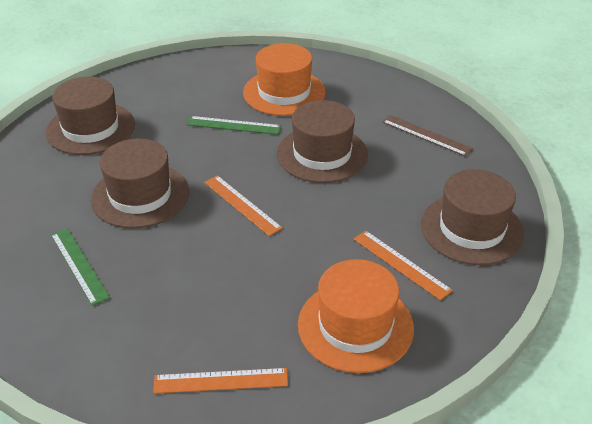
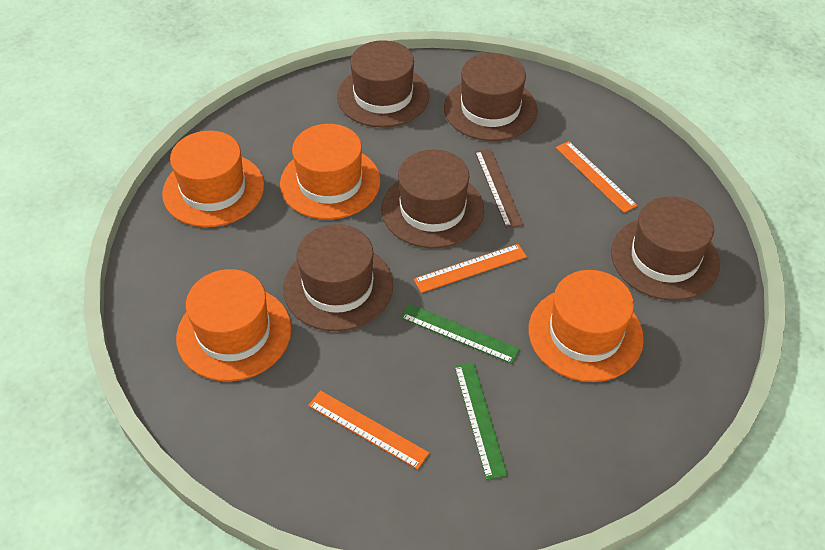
brown hat: [46,76,135,155] [91,138,189,229] [277,100,368,183] [421,169,525,265] = 4 -> [283,224,393,331] [337,40,430,128] [381,150,484,248] [444,53,538,141] [611,196,720,301] = 5
orange hat: [243,43,326,116] [298,259,414,373] = 2 -> [162,131,264,227] [176,269,291,381] [280,124,381,220] [529,270,644,382] = 4

